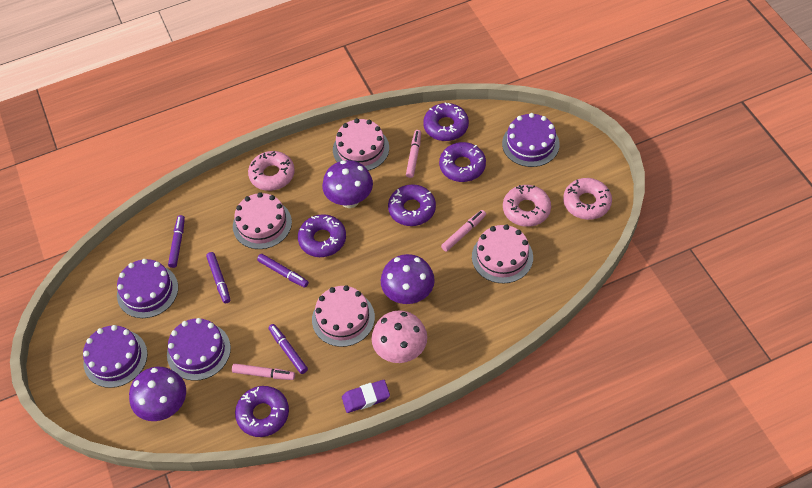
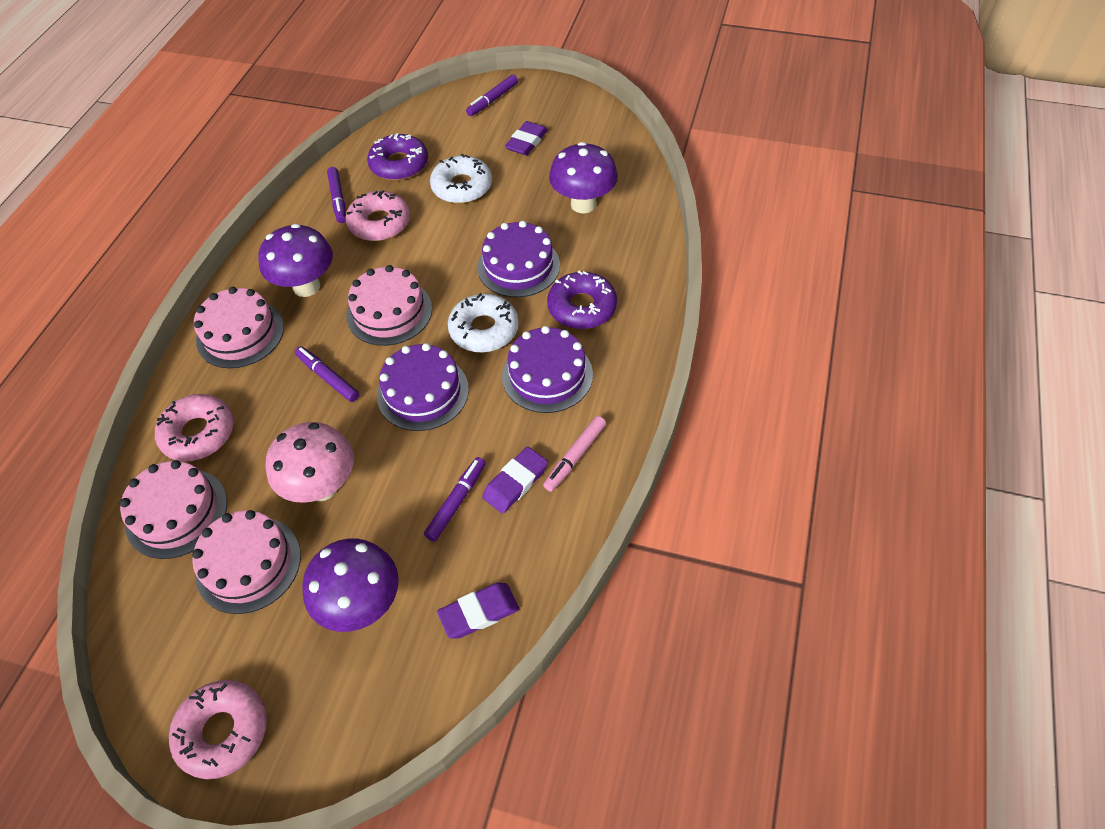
pink marker: [232,364,295,380] [406,130,421,178] [441,210,486,252] = 3 -> [543,416,606,492] = 1
purple cake: [83,325,148,388] [117,259,178,318] [167,318,231,381] [502,113,560,167] = 4 -> [377,343,469,431] [477,221,560,297] [502,326,593,413] = 3
purple donut: [235,386,289,437] [298,214,346,257] [388,184,436,226] [423,102,469,141] [439,142,486,182] = 5 -> [367,133,428,180] [547,270,617,329] = 2
purple eraser: [342,380,390,413] = 1 -> [437,583,519,639] [482,447,548,514] [505,121,548,155] = 3
white donut: none = 0 -> [430,154,492,204] [448,293,519,353] = 2

